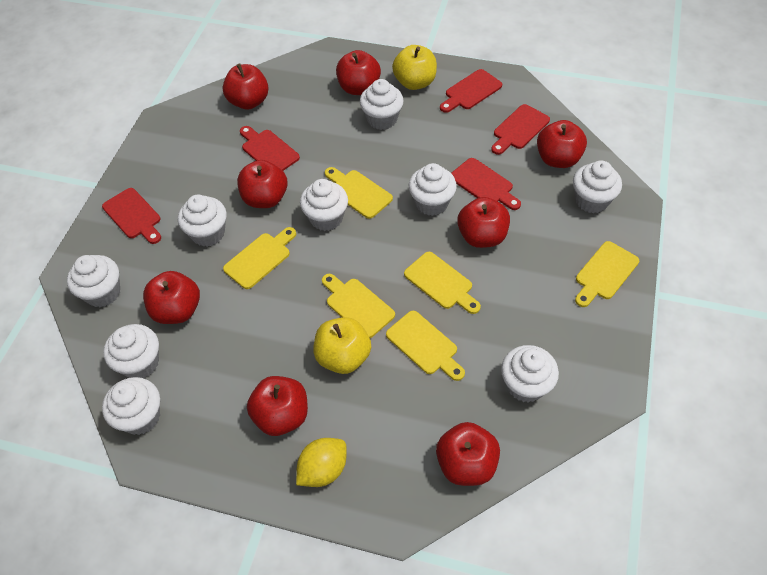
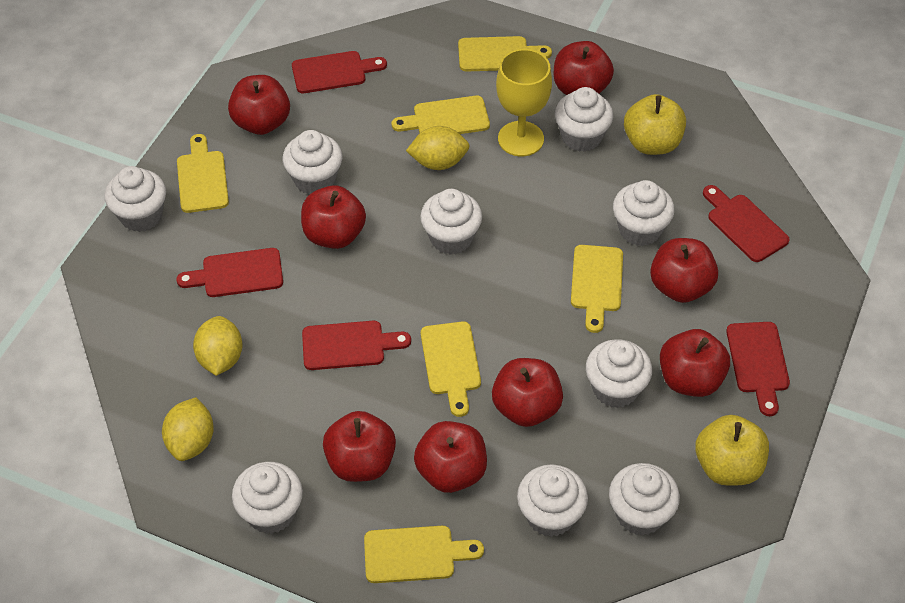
yellow goblet: none = 0 -> [496,49,552,156] = 1
yellow lemon: [296,438,347,487] = 1 -> [162,397,214,461] [193,316,243,376] [406,126,470,170] = 3

